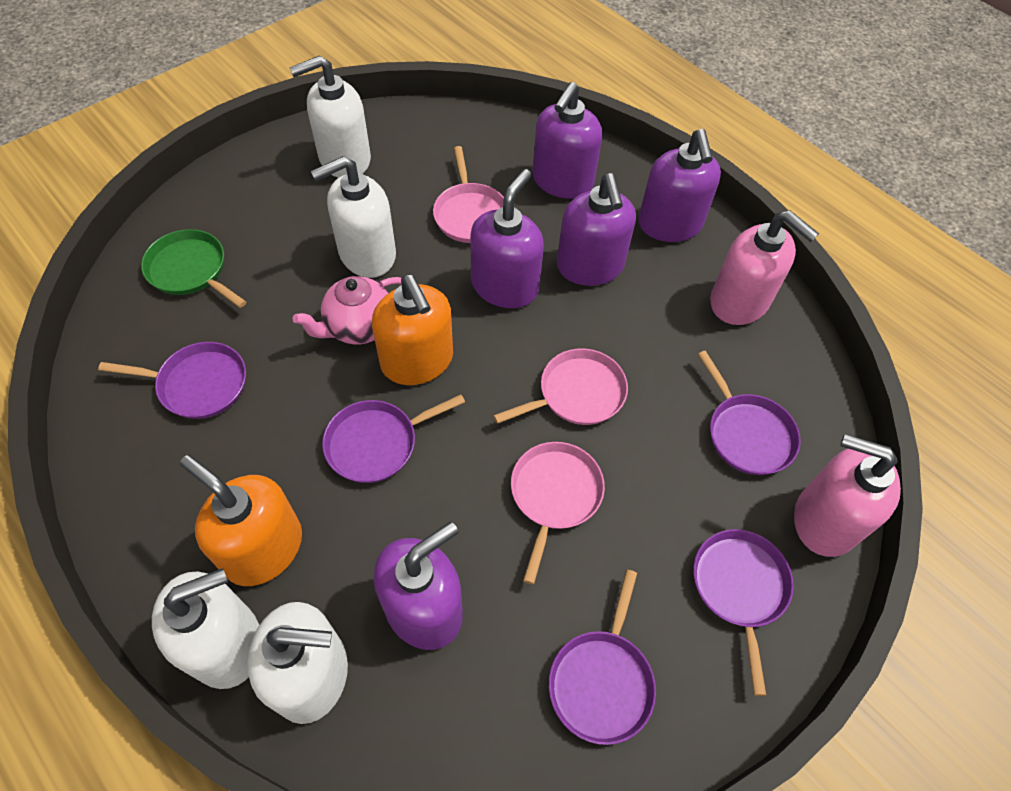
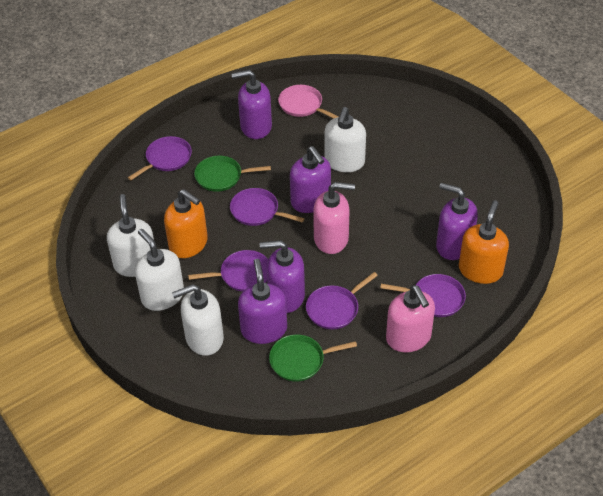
green pan: [141,229,246,308] = 1 -> [194,156,271,192] [269,334,357,382] = 2
pink pan: [433,146,504,243] [493,348,628,425] [511,442,605,584] = 3 -> [278,85,339,119] = 1
pink teapot: [293,276,401,344] = 1 -> none = 0

